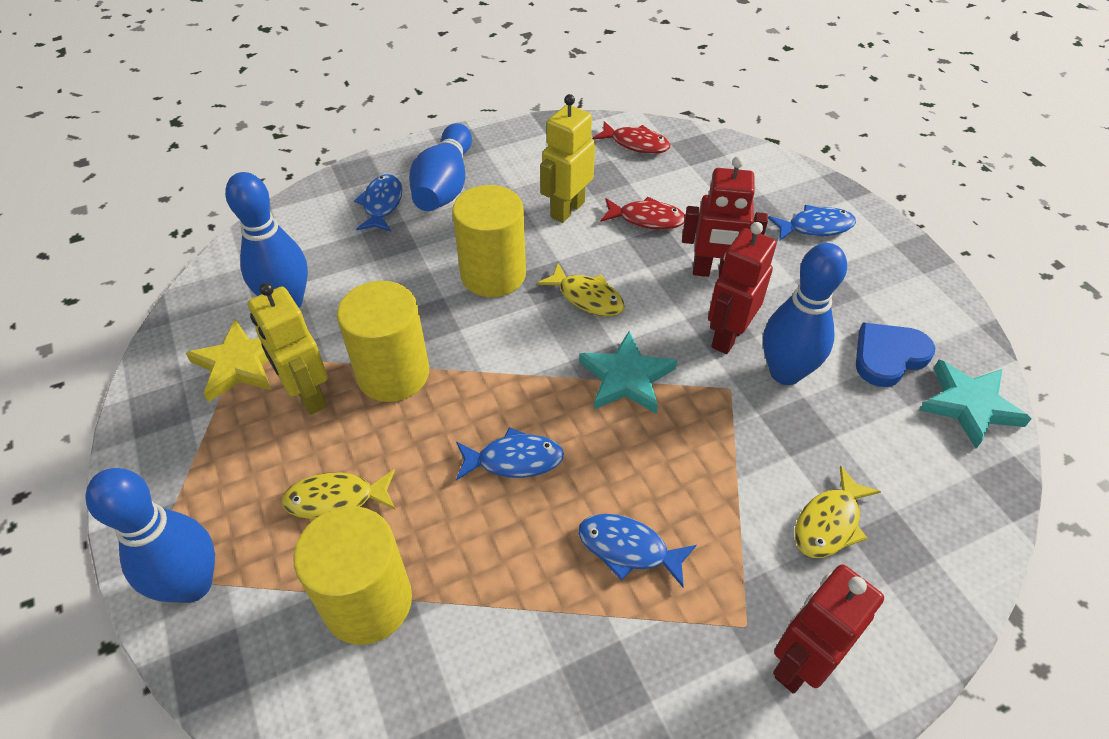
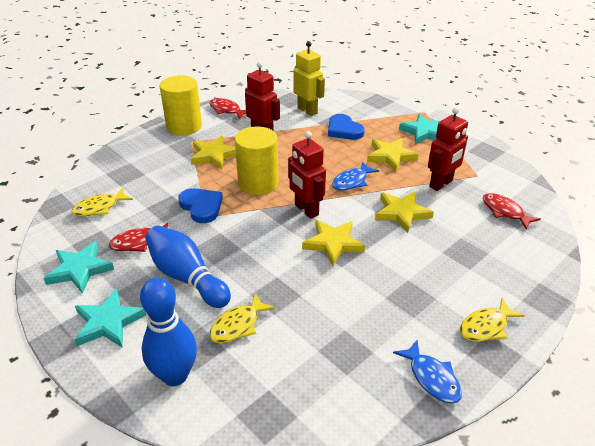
blue bowling pin: [85,468,215,603] [225,172,308,308] [409,123,472,211] [763,243,847,385] = 4 -> [140,277,197,386] [145,226,231,308] = 2
blue fish: [354,174,402,231] [456,427,564,481] [578,514,696,587] [768,205,856,240] = 4 -> [332,162,379,191] [393,340,462,404] = 2
blue heart: [856,323,935,387] = 1 -> [178,188,223,223] [328,114,365,140] = 2
red fish: [592,121,671,154] [600,197,685,230] = 2 -> [109,222,168,252] [210,98,246,119] [483,193,541,230] = 3
turquoise star: [579,331,677,414] [919,360,1032,449] = 2 -> [44,241,114,294] [75,289,147,347] [399,114,440,144] = 3
yellow cylinder: [293,506,412,645] [337,281,429,402] [452,185,526,297] = 3 -> [160,75,202,135] [235,126,279,195] = 2
yellow robot: [248,283,328,415] [540,94,595,223] = 2 -> [293,41,325,116] = 1
yellow star: [186,319,271,402] = 1 -> [191,135,236,169] [302,220,365,266] [367,138,419,171] [375,191,434,233] = 4

